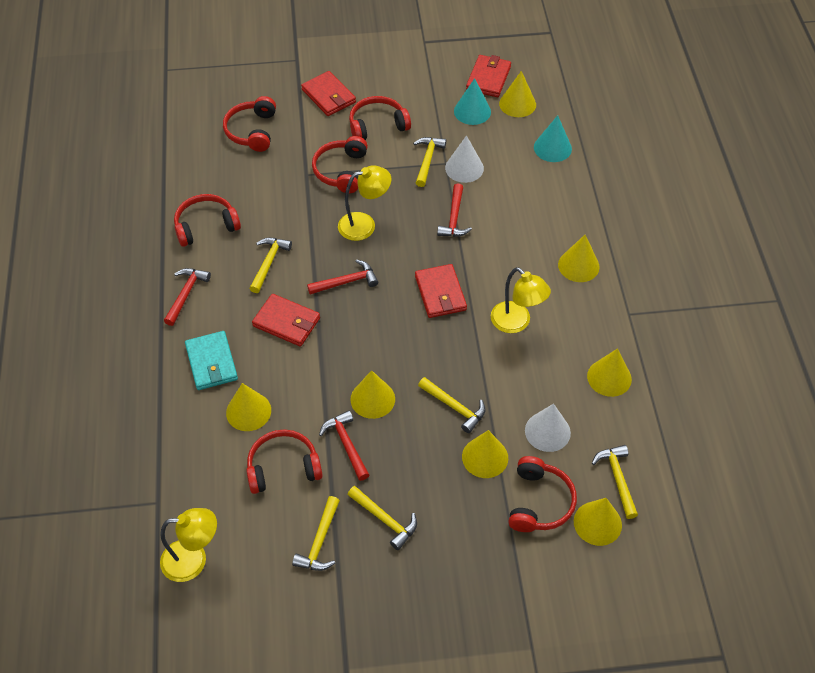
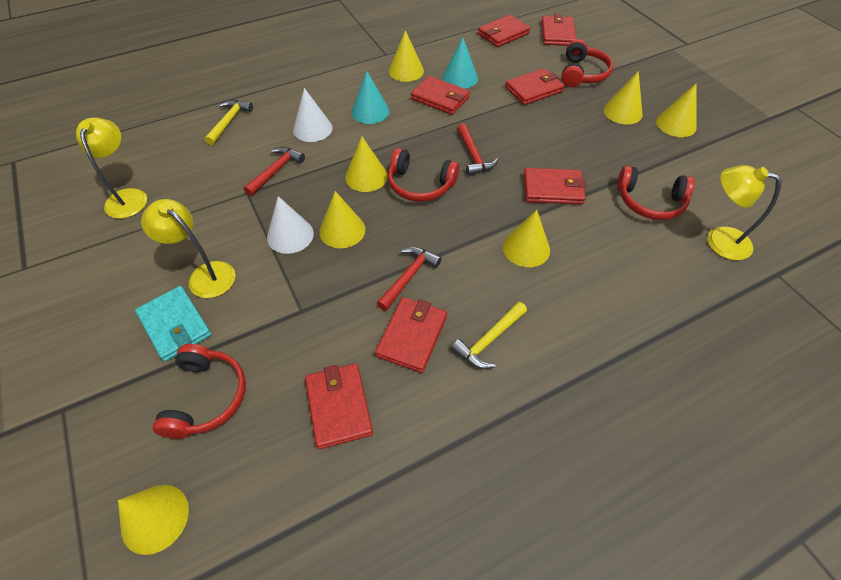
red hammer: [164,268,211,326] [307,259,378,295] [319,410,369,481] [437,183,472,237] = 4 -> [244,147,305,196] [377,247,442,311] [457,124,499,176] = 3
red headphones: [174,194,241,247] [223,96,276,152] [246,429,323,494] [312,136,368,193] [349,96,411,140] [508,456,577,532] = 6 -> [153,344,246,439] [388,148,459,202] [561,39,613,87] [617,166,695,220] = 4
red wallet: [252,294,320,347] [301,71,356,116] [415,264,467,318] [466,55,511,97] = 4 -> [305,363,373,449] [375,297,447,373] [411,76,470,115] [478,15,530,47] [505,68,565,105] [524,168,586,204] [541,14,576,46] = 7
yellow hammer: [249,238,292,293] [292,496,340,571] [348,486,417,550] [413,137,446,187] [418,377,485,433] [592,445,638,519] = 6 -> [205,100,253,145] [451,302,527,369] = 2

